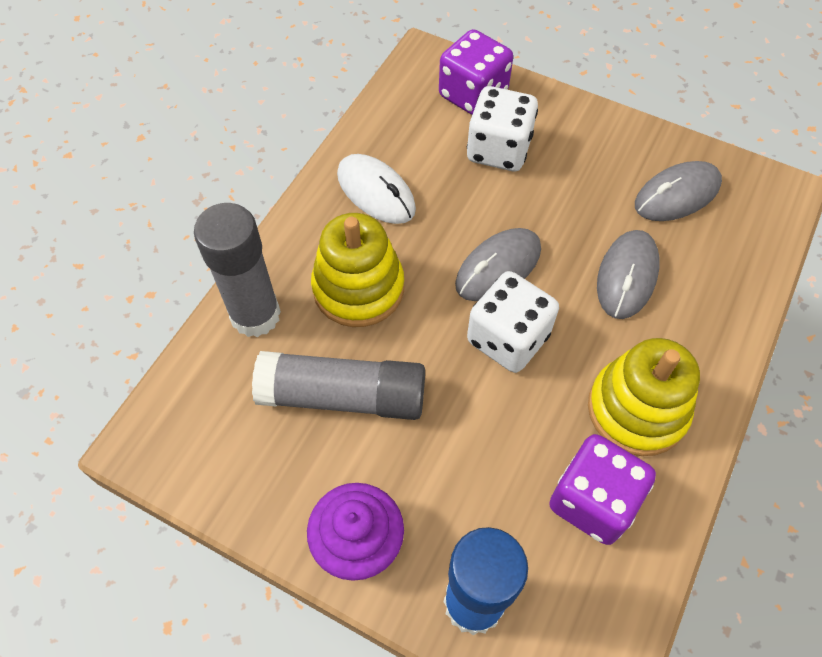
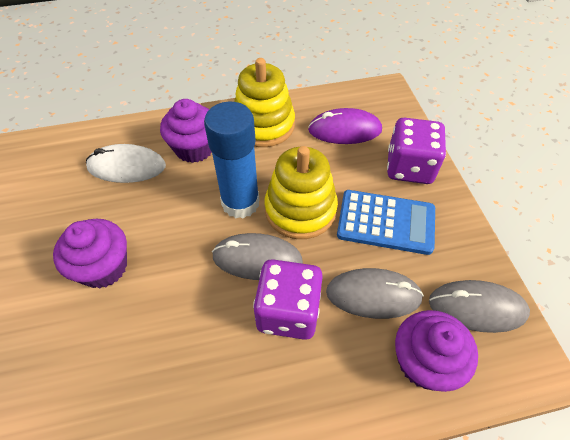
blue calculator: none = 0 -> [337,190,435,255] = 1
grey glue stick: [194,203,281,337] [252,351,425,420] = 2 -> none = 0
purple cupcake: [307,483,404,581] = 1 -> [53,219,127,288] [160,99,212,163] [395,310,478,392] = 3
purple mouse: none = 0 -> [308,108,382,144] = 1
white dice: [467,86,538,171] [467,271,559,373] = 2 -> none = 0

